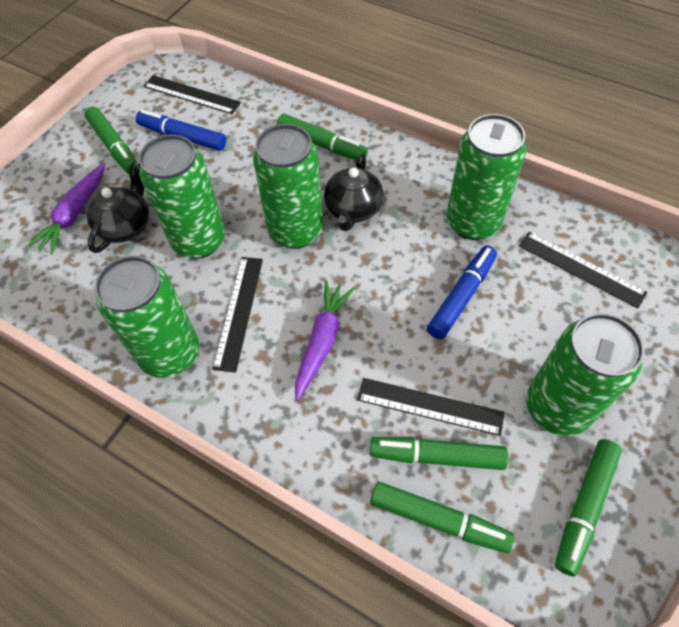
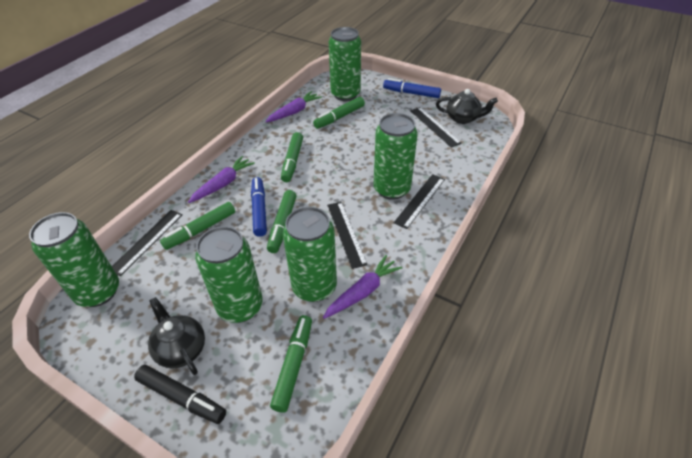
black marker: none = 0 -> [134,365,226,424] = 1
purple carrot: [27,163,105,254] [295,281,355,401] = 2 -> [188,156,255,203] [265,91,322,122] [323,255,402,319] = 3

